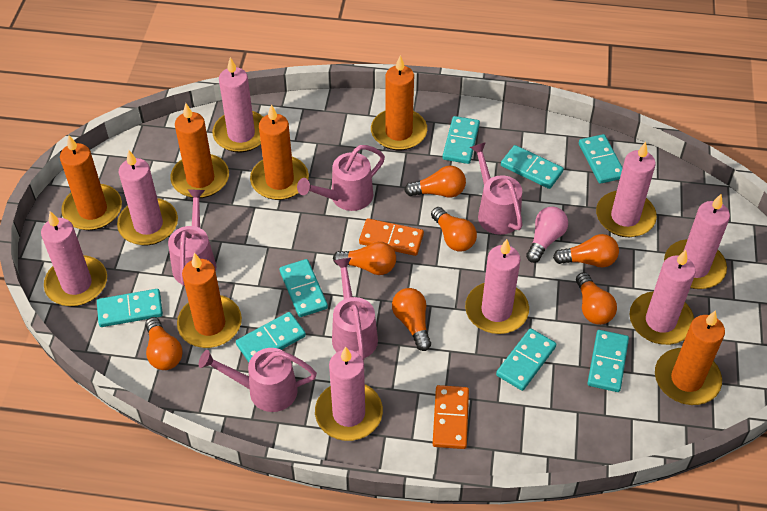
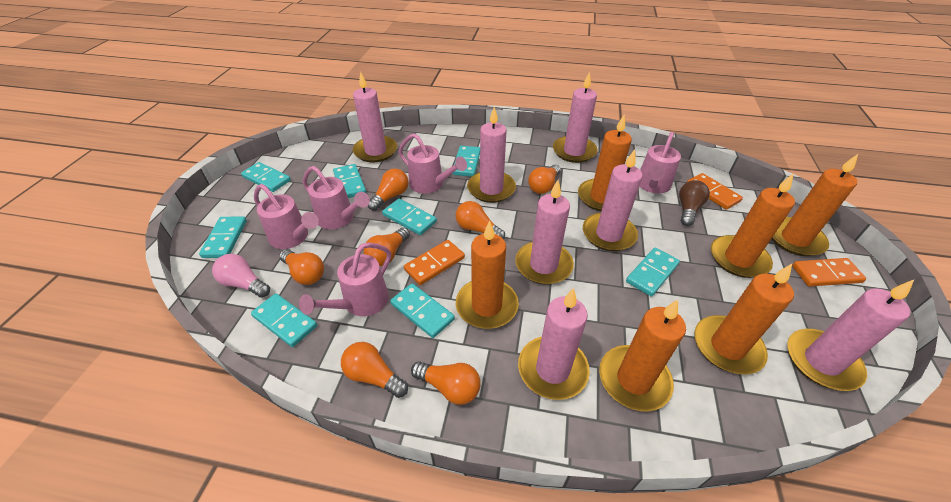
brown light bulb: none = 0 -> [679,180,710,226] = 1
orange domino: [359,218,424,256] [433,385,469,449] = 2 -> [404,240,465,285] [687,173,743,210] [792,258,866,287] = 3
pink candle: [41,211,107,306] [117,150,178,245] [212,57,263,153] [315,347,383,441] [465,239,529,334] [596,142,657,237] [630,250,696,345] [664,194,730,289] = 8 -> [353,72,397,162] [467,107,516,203] [515,180,574,284] [518,288,590,400] [553,72,597,163] [583,149,643,251] [787,280,914,391] = 7

